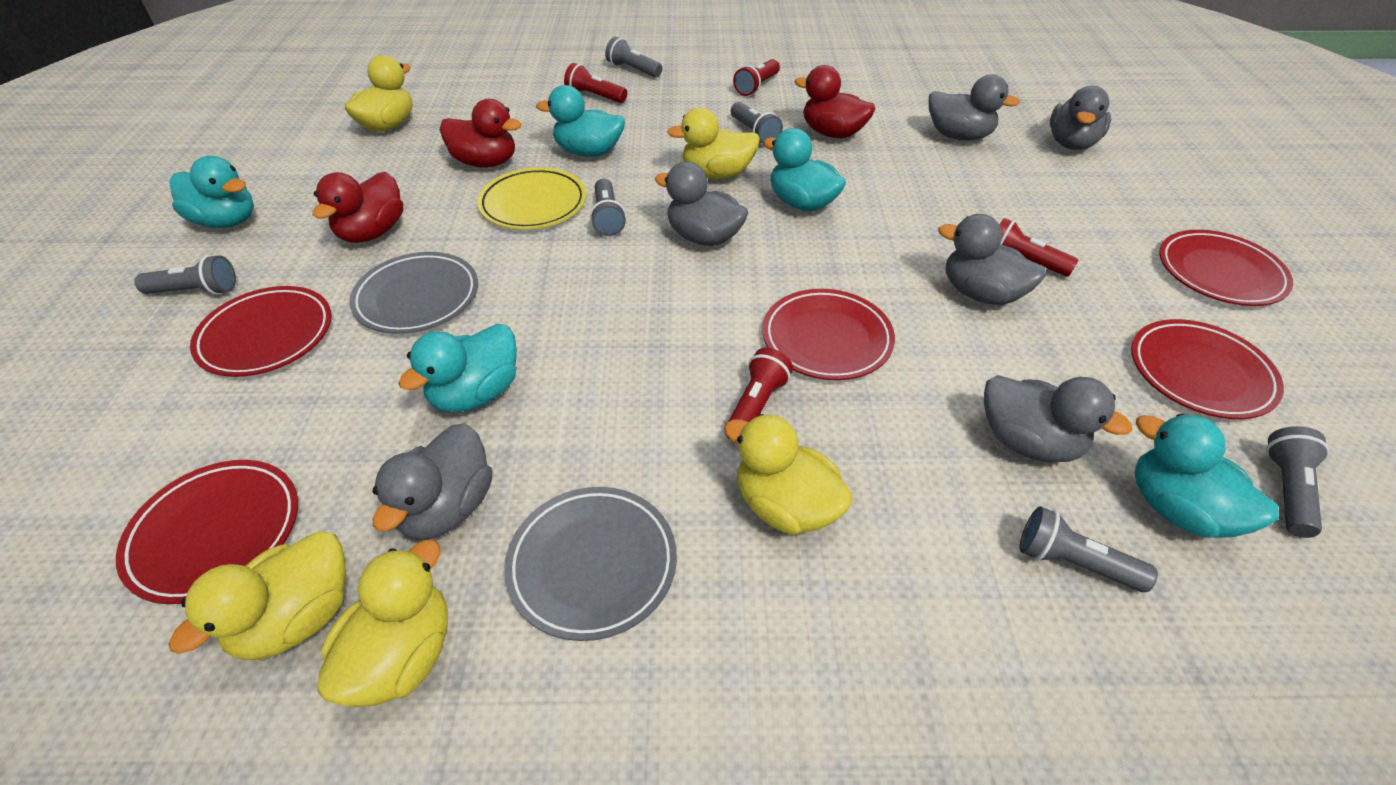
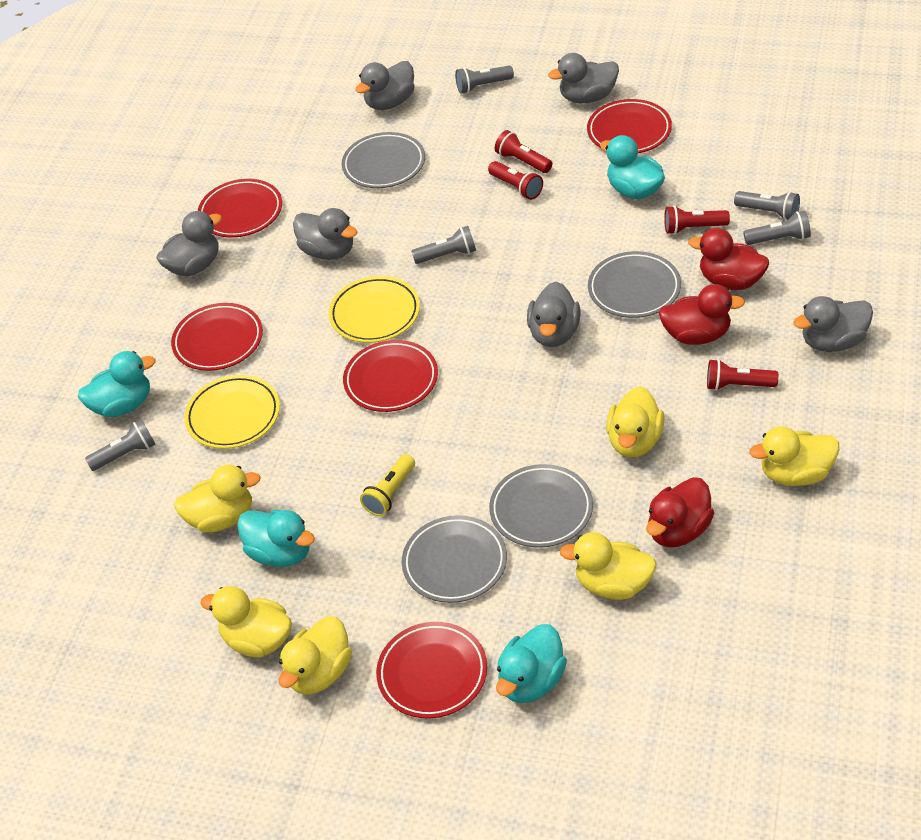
grey flashlight: [134,255,236,295] [590,179,626,236] [605,37,663,78] [731,102,783,144] [1020,506,1158,592] [1266,426,1330,538] = 6 -> [85,419,156,471] [411,226,476,264] [455,65,514,94] [734,191,800,220] [744,211,811,245] = 5
grey plate: [349,252,478,334] [504,487,677,641] = 2 -> [342,132,425,188] [402,515,507,603] [489,464,593,548] [588,251,681,318] = 4
turquoise duck: [170,156,254,228] [398,324,517,412] [536,85,625,157] [763,128,846,211] [1135,413,1279,538] = 5 -> [78,351,156,417] [237,510,315,567] [496,624,567,703] [600,135,665,199] = 4
yellow duck: [169,531,346,660] [317,540,448,707] [345,55,412,132] [667,108,760,179] [724,414,853,535] = 5 -> [174,465,261,532] [200,586,292,657] [278,617,352,695] [559,532,657,600] [606,386,665,457] [749,426,839,486] = 6
yellow flashlight: none = 0 -> [360,454,415,516] = 1
yellow plate: [477,167,587,230] = 1 -> [184,375,280,449] [329,276,420,343] = 2

